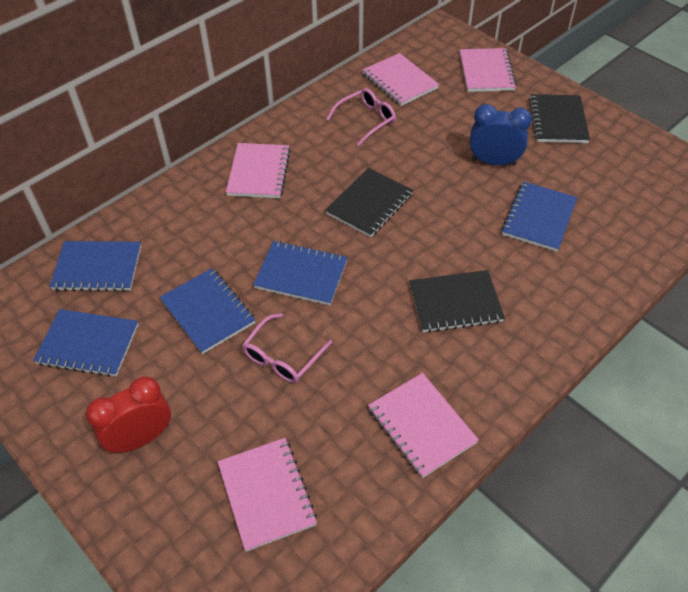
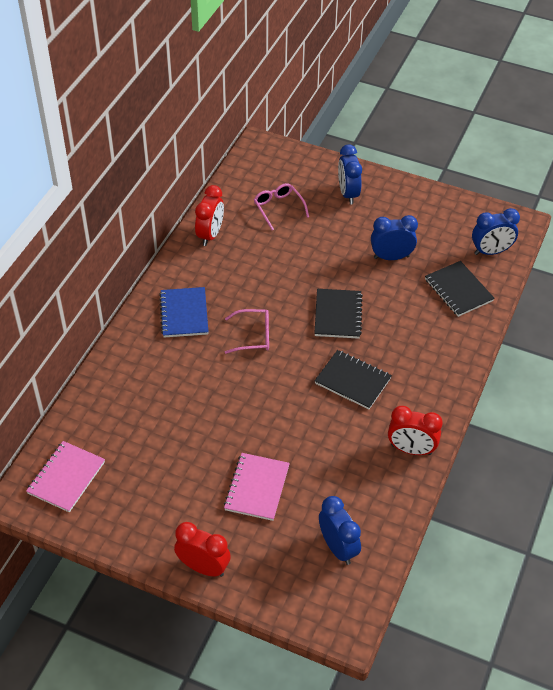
blue clock: [470,104,532,165] = 1 -> [319,496,361,565] [338,144,362,205] [371,215,418,260] [472,208,520,255] = 4
blue notebook: [33,309,139,377] [49,241,141,292] [160,268,255,354] [253,241,348,305] [501,182,577,252] = 5 -> [159,287,208,338] = 1
pink notebook: [218,438,317,552] [226,143,291,198] [362,53,439,106] [368,373,479,478] [460,48,517,92] = 5 -> [26,441,105,512] [224,453,290,521] = 2
red clock: [86,376,171,453] = 1 -> [174,522,231,577] [195,185,224,246] [388,406,443,455] = 3

